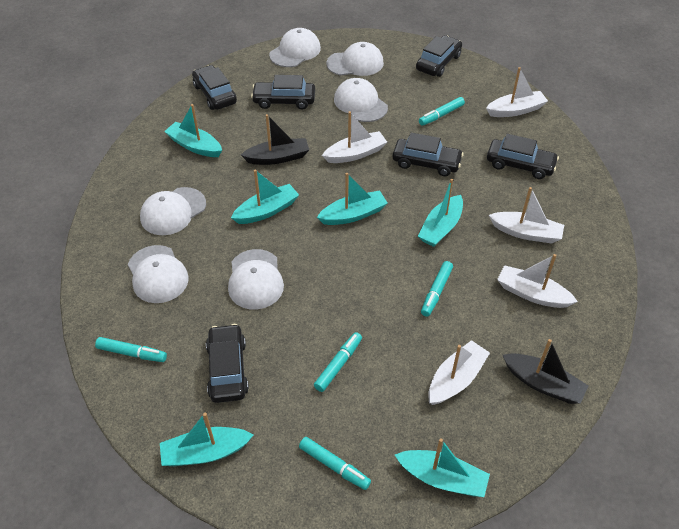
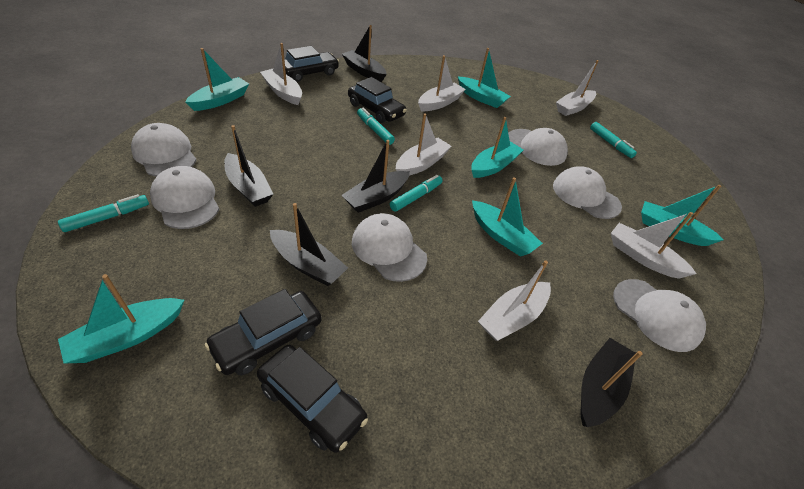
black boat: [241,114,309,165] [503,339,588,404] = 2 -> [224,125,273,207] [270,203,348,286] [341,140,410,213] [342,25,387,82] [581,338,643,427] = 5
black car: [192,65,237,110] [206,324,249,403] [251,75,315,110] [393,133,464,176] [416,35,462,77] [487,134,559,179] = 6 -> [205,289,322,376] [257,345,368,453] [284,46,339,82] [348,77,407,123] = 4
turquoise marker: [95,337,167,362] [299,437,371,490] [314,332,362,392] [419,97,465,126] [421,261,453,317] = 5 -> [58,194,149,232] [357,108,395,145] [390,175,443,212] [590,122,637,158] = 4
white boat: [322,111,387,163] [428,340,490,405] [486,67,548,117] [489,187,564,243] [497,254,578,308] = 5 -> [260,43,302,105] [396,113,452,176] [418,55,466,111] [478,260,551,341] [556,60,598,116] [611,212,697,279] = 6

